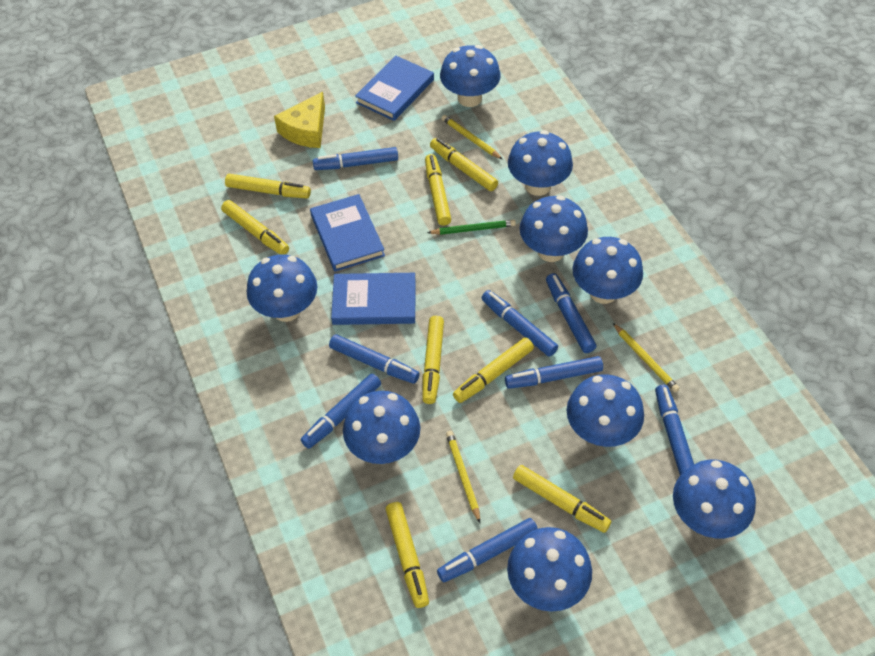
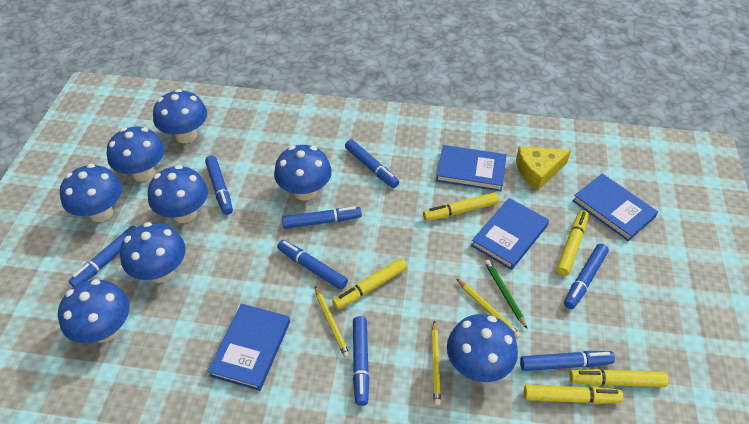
blue book: [310,194,385,272] [331,273,416,325] [355,55,434,121] = 3 -> [208,304,290,391] [436,145,506,191] [471,198,549,270] [572,174,658,241] = 4
blue mushroom: [247,254,317,322] [343,391,420,464] [440,45,500,107] [507,527,592,612] [508,130,573,196] [520,195,588,262] [567,374,644,447] [572,237,643,304] [673,460,756,538] = 9 -> [58,279,130,343] [60,164,122,222] [107,127,165,181] [120,222,186,283] [148,165,208,223] [153,89,207,143] [274,145,332,201] [447,314,518,382] = 8
yellow marker: [221,200,289,255] [225,174,311,198] [386,502,429,608] [422,316,444,404] [425,154,451,225] [430,138,498,191] [453,337,534,403] [513,465,611,533] = 8 -> [332,258,407,310] [423,192,499,221] [524,385,623,404] [556,210,589,276] [570,369,668,387] = 5

